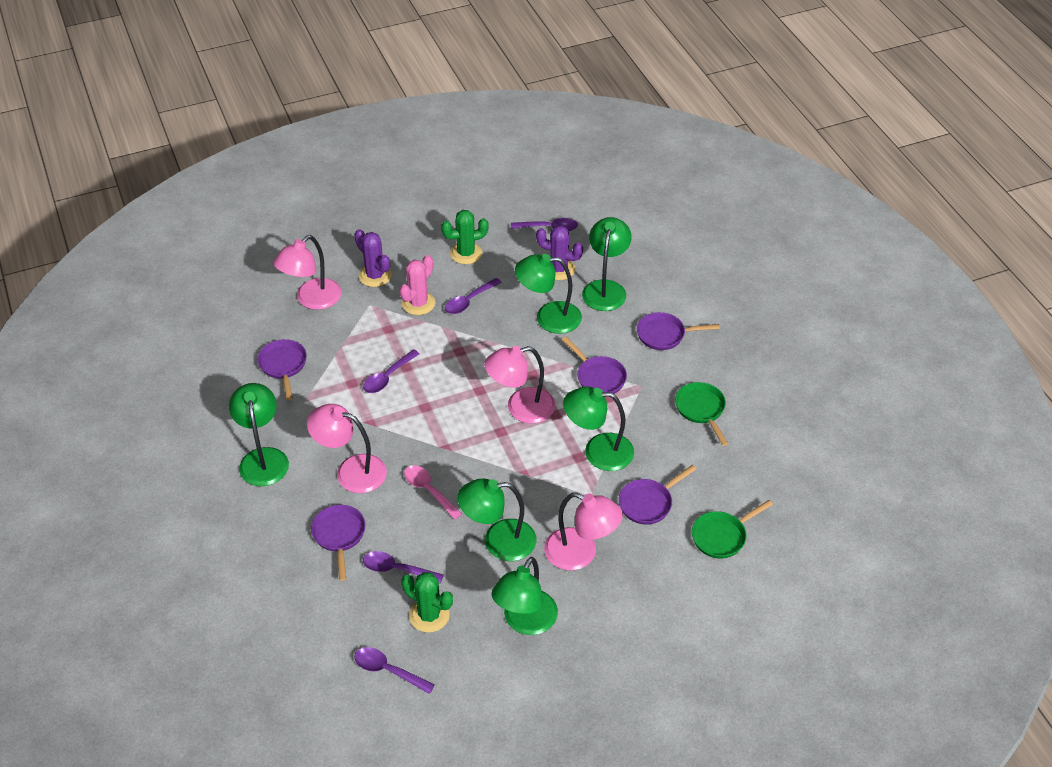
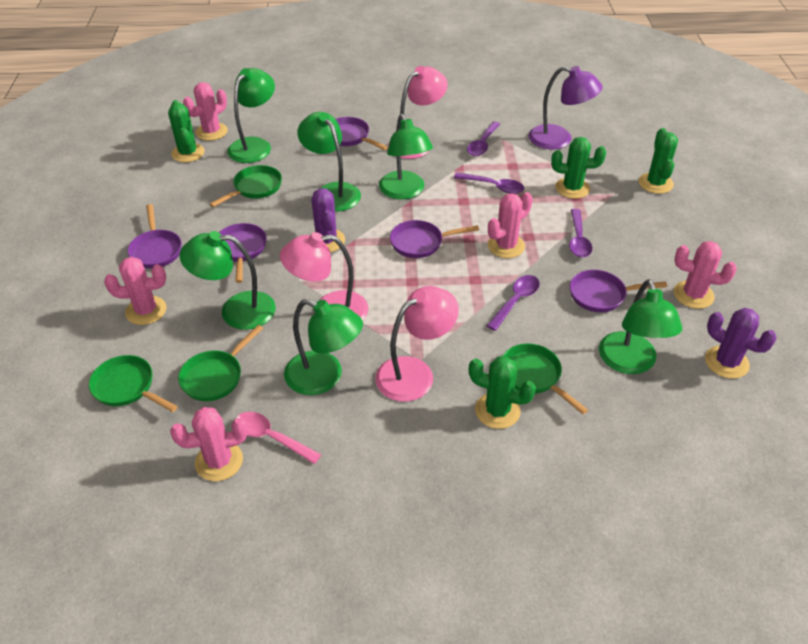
green cactus: [401,572,453,633] [441,210,489,264] = 2 -> [168,100,205,162] [469,356,536,429] [551,137,606,199] [639,128,678,194] = 4
green pan: [675,382,728,446] [692,500,773,559] = 2 -> [89,355,178,412] [178,325,263,401] [210,165,282,207] [502,344,588,414] = 4
pink cactus: [399,255,435,315] = 1 -> [104,257,166,325] [170,407,248,481] [183,82,228,141] [488,192,533,258] [674,241,737,309] = 5
pink lamp: [273,235,342,310] [307,404,387,493] [484,346,555,424] [544,492,623,570] = 4 -> [280,232,368,321] [375,286,459,402] [388,66,448,159] = 3
purple lamp: none = 0 -> [529,66,603,149] = 1
purple spoon: [354,647,435,694] [363,349,420,393] [363,551,444,584] [445,278,502,314] [511,218,578,231] = 5 -> [454,173,524,194] [467,122,500,156] [487,275,540,331] [569,209,592,257] = 4

